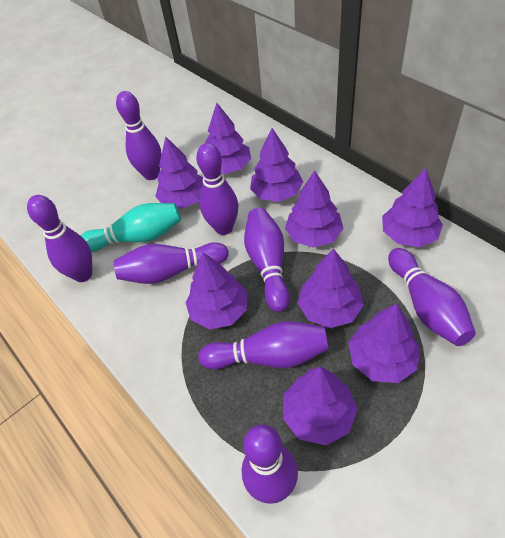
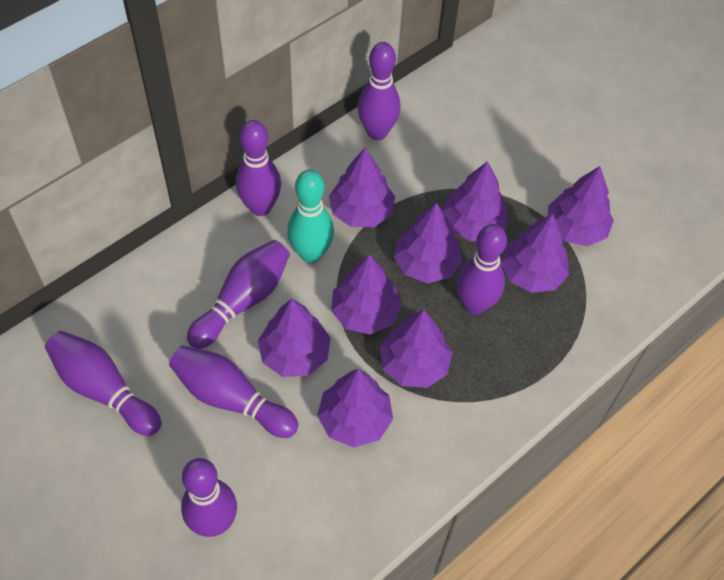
purple bowling pin: [27,195,92,282] [114,242,229,284] [116,91,162,180] [196,143,238,235] [198,321,329,369] [242,424,298,504] [244,208,290,312] [388,248,476,346] = 8 -> [45,331,162,436] [169,345,298,438] [181,458,237,537] [187,240,290,349] [236,120,281,216] [358,42,400,140] [457,224,507,315] = 7

